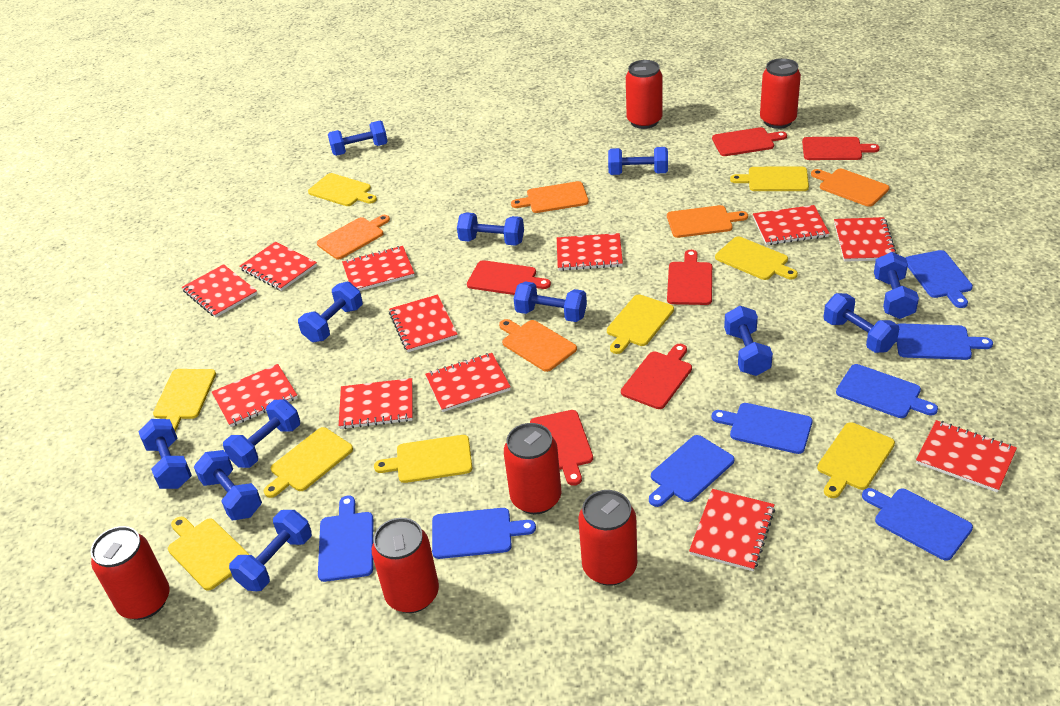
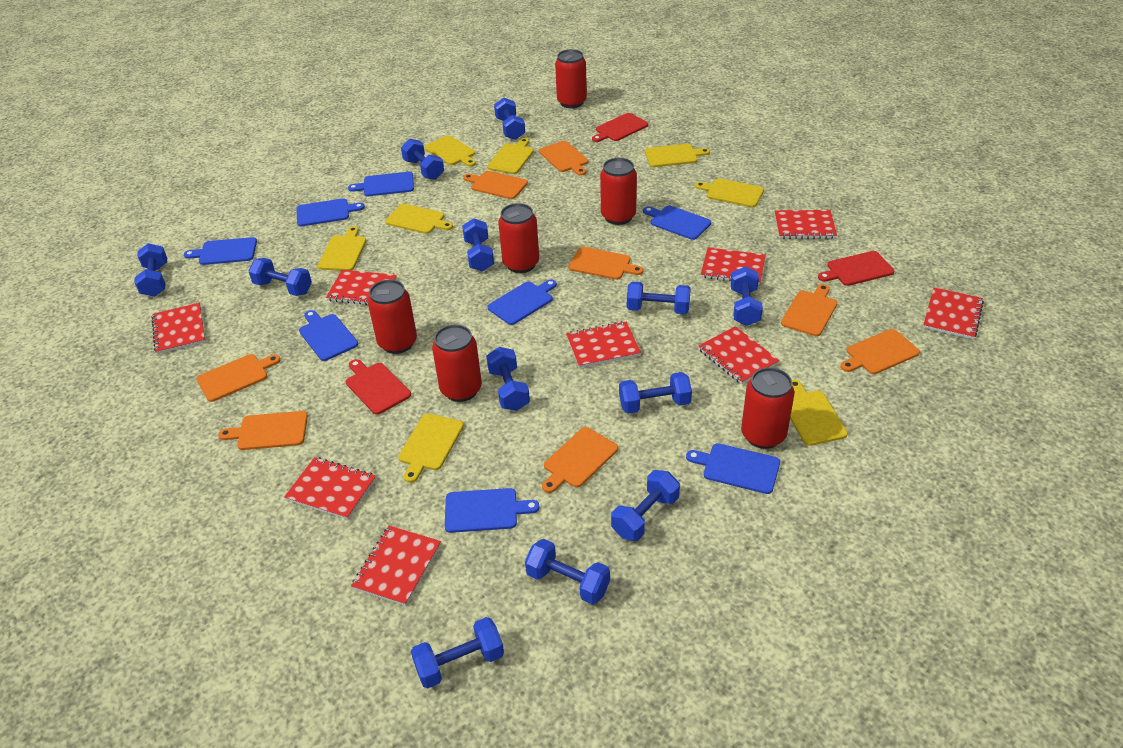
orange cutting board: [317,215,390,259] [499,319,577,372] [511,181,589,213] [667,205,748,238] [811,169,889,207] = 5 -> [196,354,280,402] [219,411,308,450] [463,171,528,199] [539,141,588,176] [542,427,618,493] [569,247,643,280] [781,284,837,336] [840,329,920,374] = 8
red cutting board: [467,260,551,295] [530,410,593,486] [621,344,692,409] [667,250,712,305] [712,127,787,156] [802,137,880,160] = 6 -> [346,359,411,415] [592,113,648,142] [818,251,894,286] = 3
red notebook: [182,264,257,318] [212,364,298,427] [239,242,317,291] [339,378,413,429] [342,246,415,291] [389,294,458,352] [425,353,511,412] [557,233,623,271] [689,489,775,571] [753,205,829,245] [834,217,897,262] [916,420,1017,493] = 12 -> [151,303,205,354] [284,457,376,520] [326,270,397,305] [351,526,441,606] [566,321,641,368] [698,326,780,384] [701,247,766,285] [775,210,837,239] [923,288,984,339] = 9
yellow cutting board: [153,369,216,431] [168,517,249,591] [264,427,353,498] [308,173,377,206] [374,435,472,483] [607,294,674,354] [715,236,798,280] [730,167,809,191] [817,422,895,498] = 9 -> [318,226,366,271] [385,204,453,234] [398,413,464,483] [425,135,476,167] [487,138,534,174] [645,144,710,167] [695,178,764,207] [790,380,848,446] = 8

